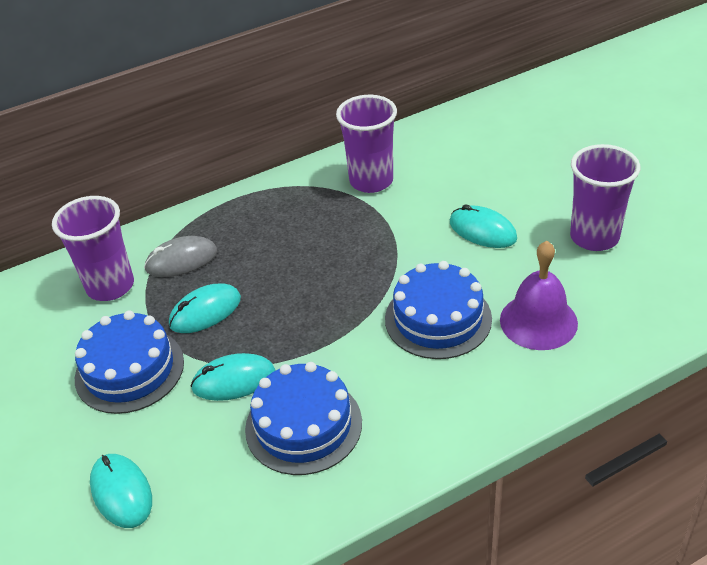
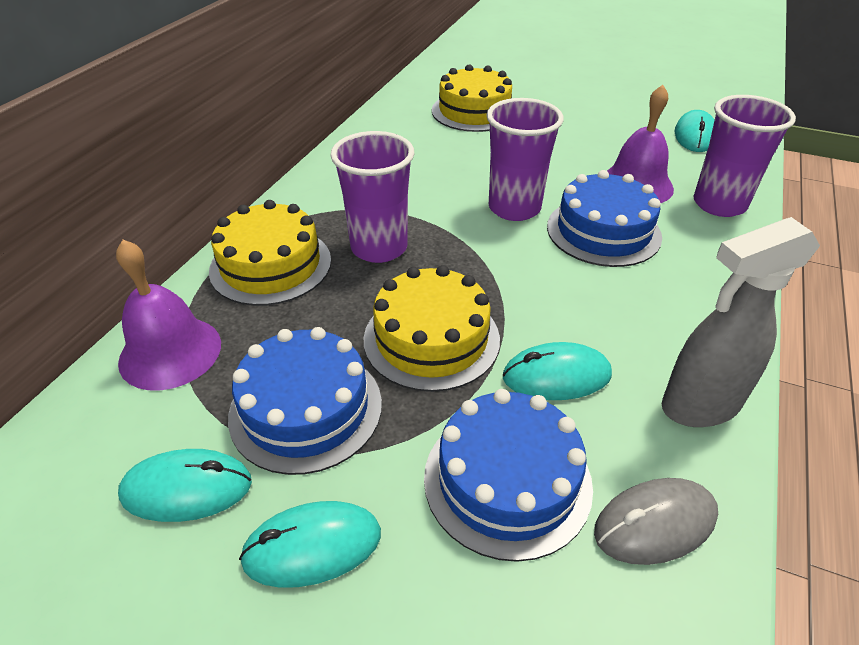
grey spray bottle: none = 0 -> [662,217,820,427] = 1
purple bell: [500,241,578,350] = 1 -> [116,240,221,390] [607,85,674,203] = 2
yellow cake: none = 0 -> [209,200,331,306] [364,265,500,392] [432,64,512,132] = 3

